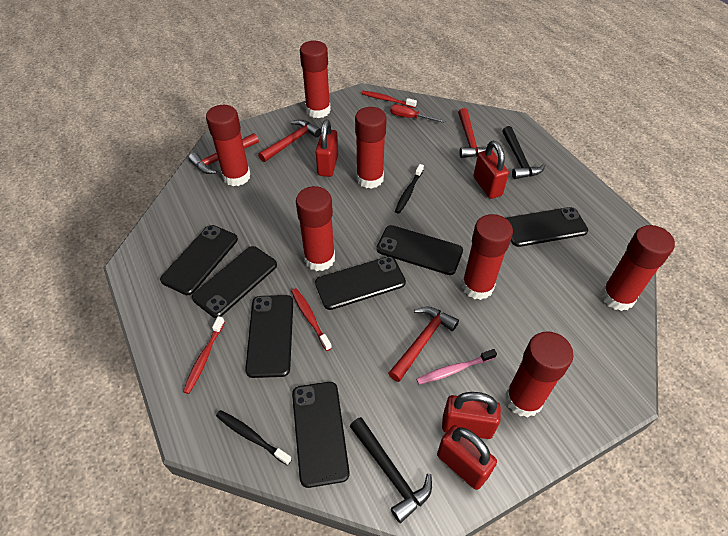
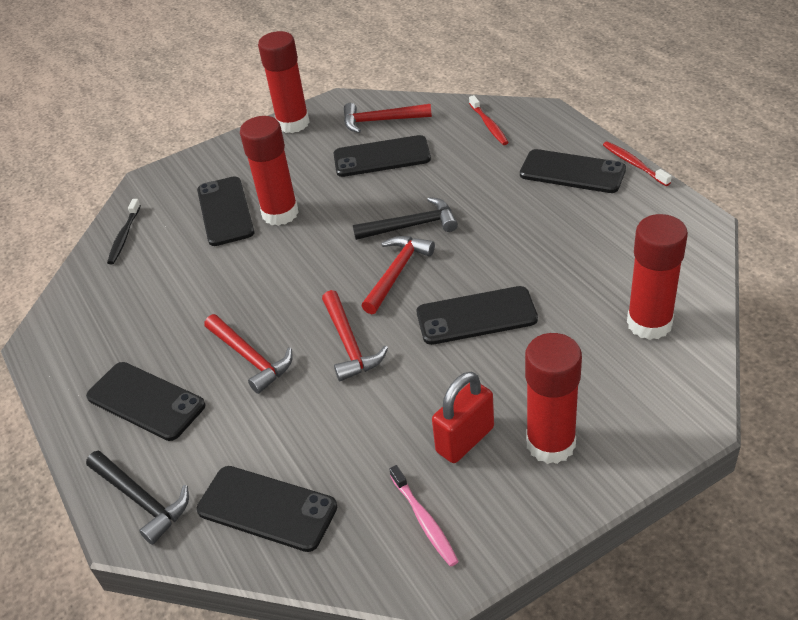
black phone: [160,225,238,295] [192,246,277,318] [245,295,293,378] [292,382,350,488] [315,256,406,310] [376,225,463,275] [506,207,588,247] = 7 -> [86,362,206,441] [196,466,337,552] [197,176,255,246] [333,135,431,177] [417,286,538,345] [520,149,626,193] = 6
black toothbrush: [216,410,292,466] [395,164,424,214] = 2 -> [107,199,141,264] = 1
red glue stick: [206,105,251,186] [296,186,335,271] [300,41,331,118] [355,107,387,189] [462,214,513,300] [505,331,574,418] [601,225,675,311] = 7 -> [240,116,299,226] [258,31,310,133] [525,333,582,464] [627,214,688,340] = 4
red padlock: [316,119,338,177] [437,425,497,490] [442,392,501,439] [473,141,509,199] = 4 -> [432,372,494,463] = 1
red screwdriver: [390,104,445,123] = 1 -> none = 0
red toothbrush: [183,316,225,394] [291,288,332,351] [362,91,417,108] = 3 -> [469,95,509,145] [603,141,672,186] = 2

